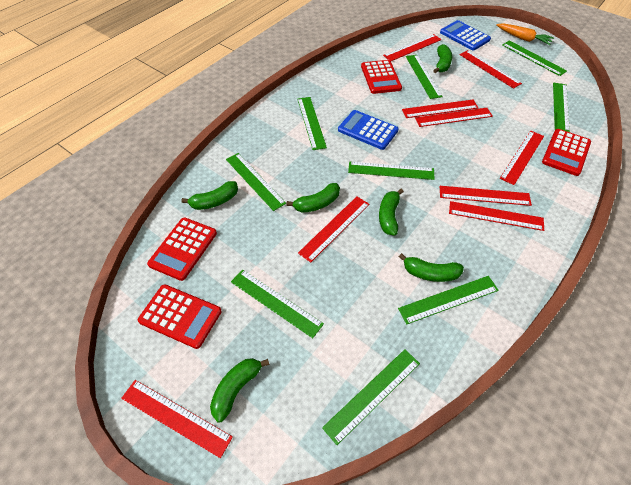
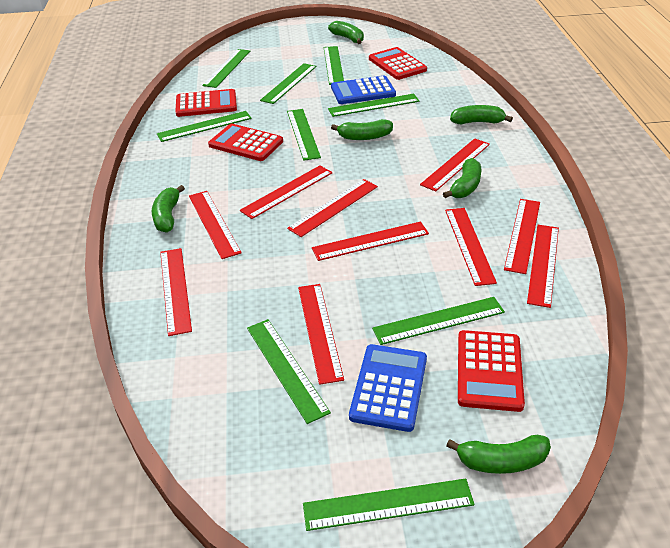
orange carrot: [497,23,554,45] = 1 -> none = 0
red ruler: [121,380,233,458] [298,196,369,263] [383,34,442,61] [402,100,479,118] [415,108,493,127] [440,186,532,206] [449,201,544,231] [460,50,522,89] [500,131,544,185] = 9 -> [160,248,192,336] [189,191,242,259] [240,165,332,219] [287,179,378,237] [298,284,344,385] [312,222,429,261] [420,138,490,191] [445,208,497,286] [504,199,540,274] [527,225,559,308] = 10

